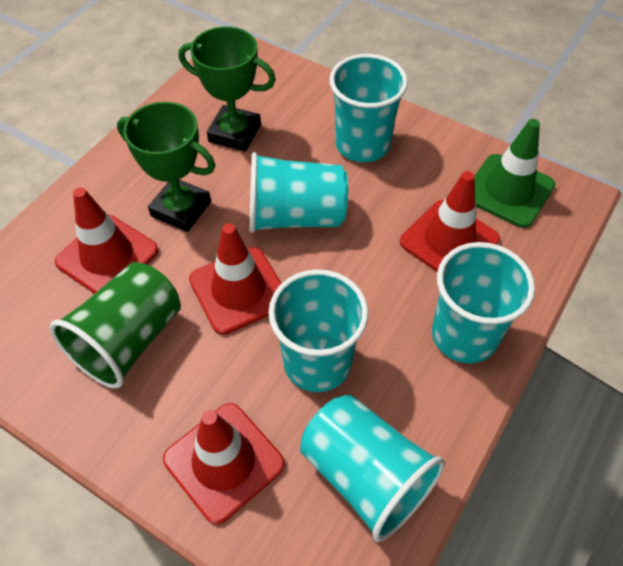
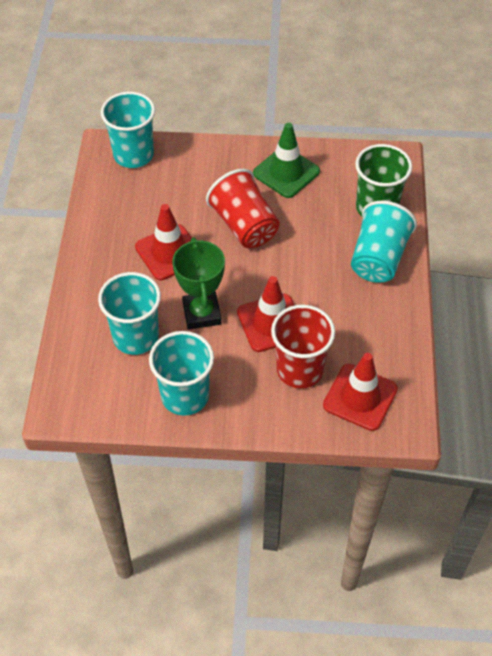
green trophy: [117,102,215,232] [179,27,276,152] = 2 -> [172,237,225,330] = 1
red cup: none = 0 -> [206,169,280,248] [271,305,335,388] = 2
red traffic cone: [55,188,158,294] [163,403,285,525] [189,223,282,335] [400,171,500,272] = 4 -> [135,204,192,280] [237,276,294,352] [323,353,398,431] = 3
turquoise cup: [250,152,348,233] [268,269,368,392] [300,395,445,542] [329,54,408,162] [432,242,535,363] = 5 -> [98,272,161,355] [101,92,155,168] [149,331,214,416] [351,201,417,283] = 4

